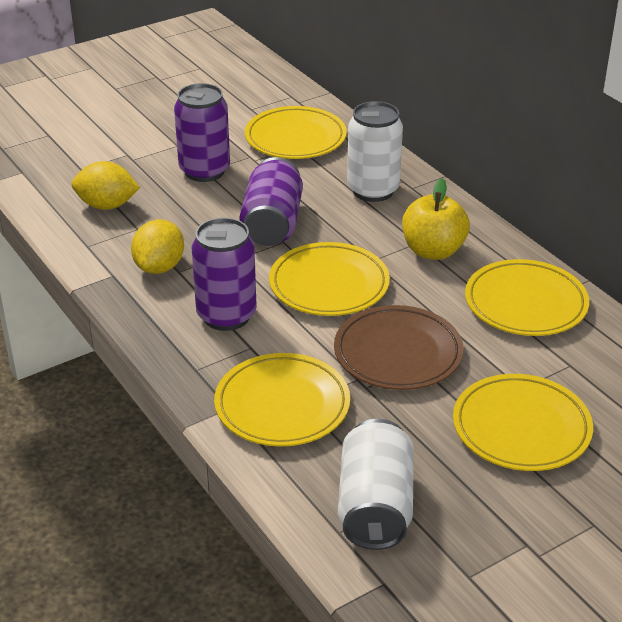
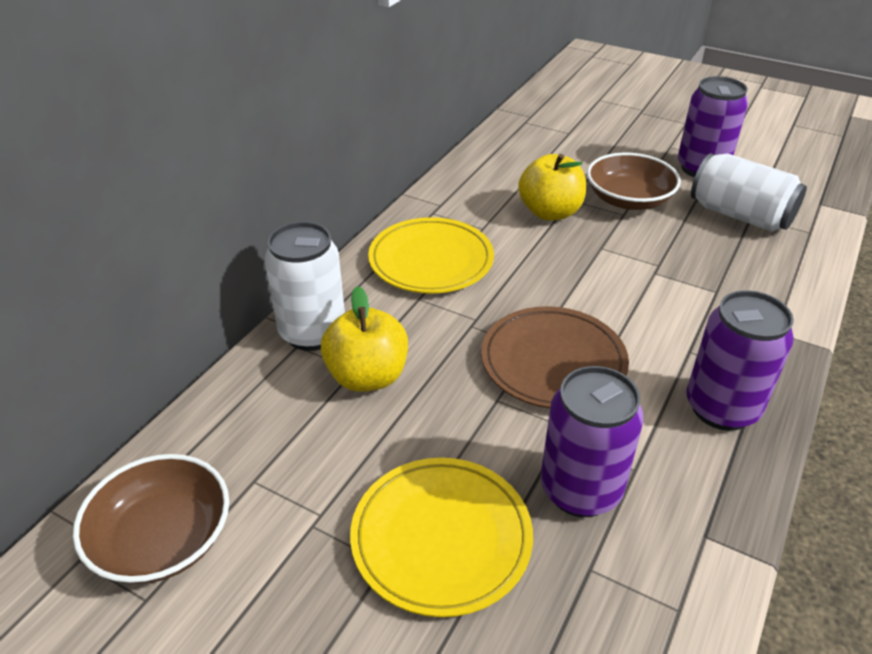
brown bowl: none = 0 -> [73,454,229,584] [587,152,681,210] = 2
yellow apple: [402,178,470,260] = 1 -> [321,286,408,392] [518,154,586,221] = 2
yellow lemon: [71,161,140,210] [131,219,184,274] = 2 -> none = 0
yellow plate: [214,353,350,447] [245,106,347,159] [269,242,390,316] [453,374,593,471] [465,259,589,336] = 5 -> [350,458,533,617] [368,217,494,294] = 2

